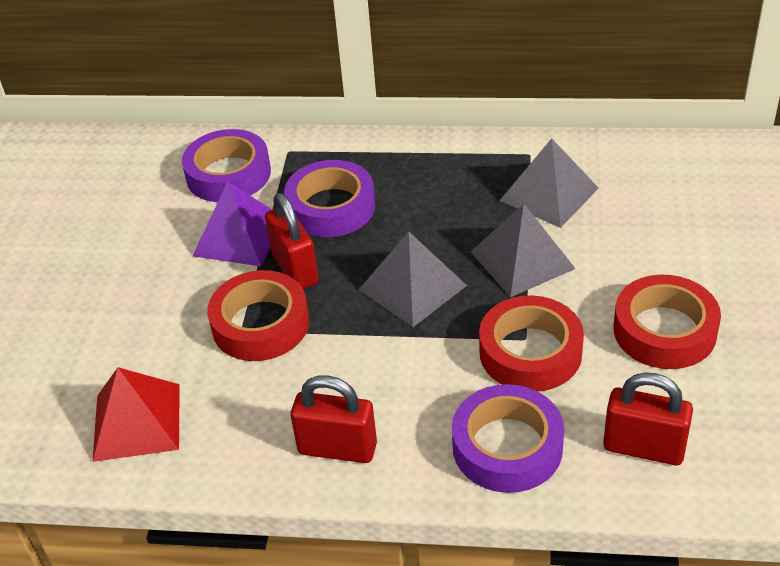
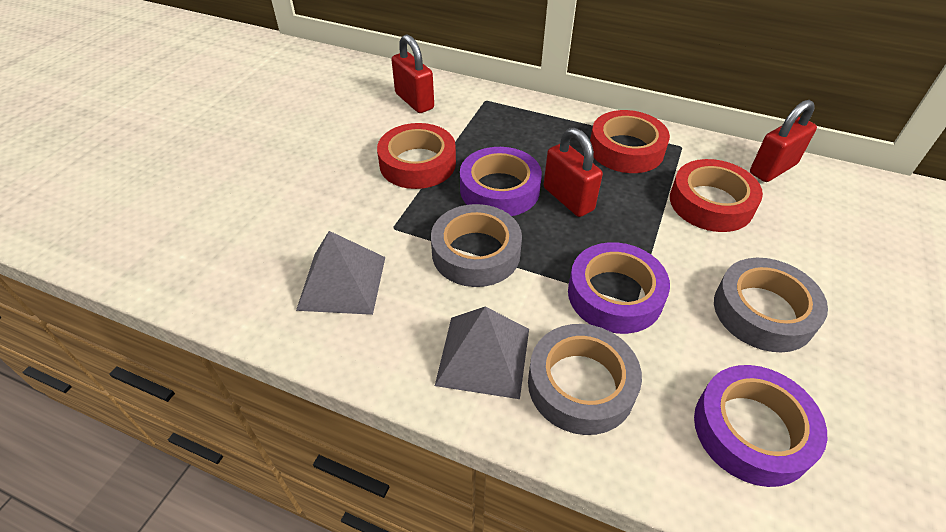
grey pyramid: [359,232,467,327] [471,204,576,297] [500,138,599,228] = 3 -> [296,231,385,315] [435,307,529,399] = 2
grey tape: none = 0 -> [431,204,522,287] [528,324,642,435] [714,258,828,352] = 3
purple pyramid: [193,182,272,266] = 1 -> none = 0
red pyramid: [92,367,180,462] = 1 -> none = 0

